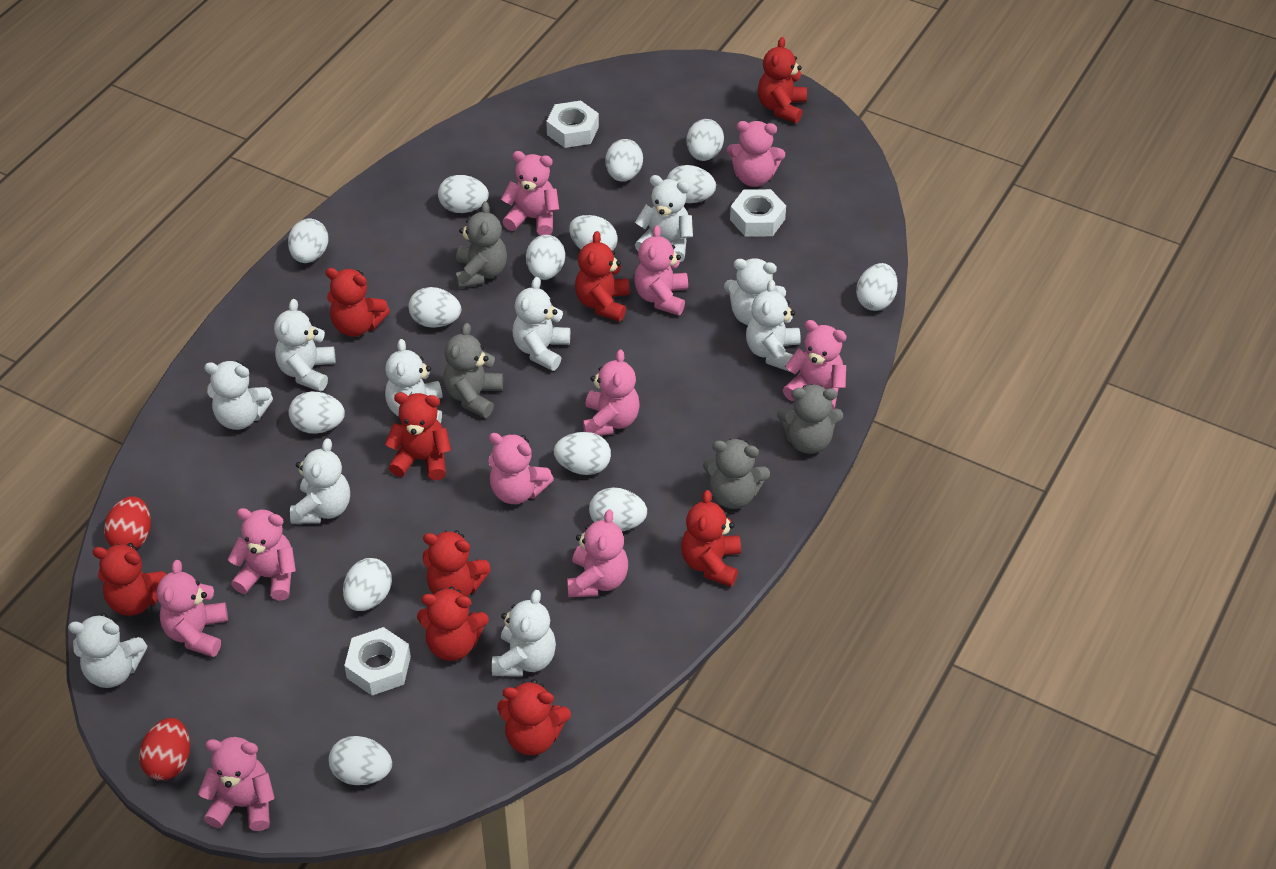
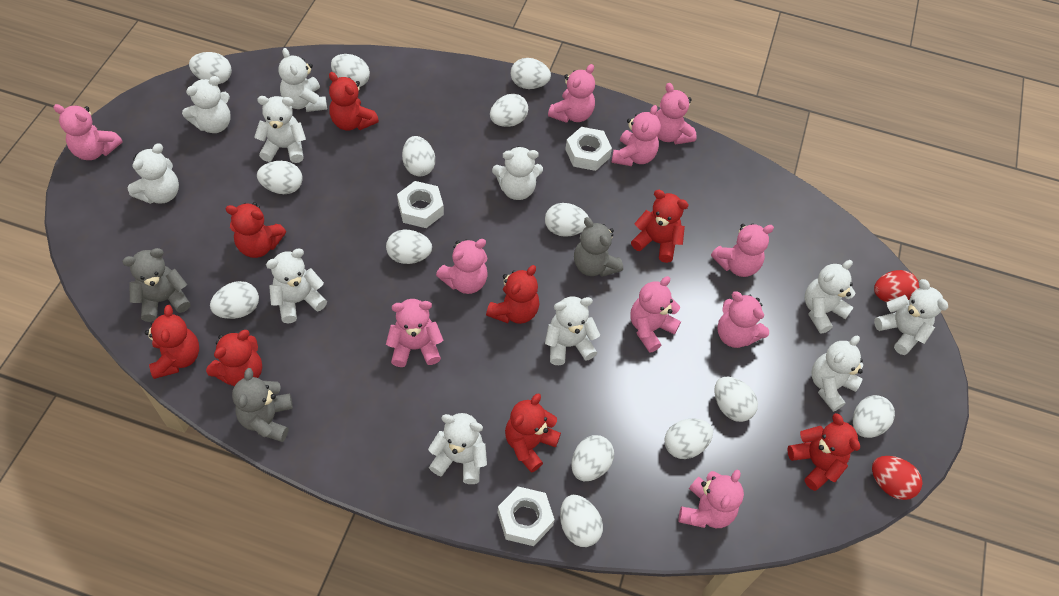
grey teddy bear: [443,323,503,418] [455,201,507,288] [703,438,770,509] [777,384,843,454] = 4 -> [122,248,191,322] [232,368,293,442] [574,217,623,277] = 3
red teddy bear: [92,543,167,616] [325,268,390,337] [385,392,451,480] [417,586,488,661] [423,530,491,597] [497,679,571,755] [575,231,630,322] [681,490,741,587] [758,37,807,123] = 9 -> [145,305,199,379] [206,330,262,386] [226,202,286,258] [329,72,379,131] [486,265,539,324] [505,393,561,473] [631,190,689,263] [787,413,860,491] = 8
white teddy bear: [68,613,147,688] [204,361,273,430] [274,299,335,392] [290,438,350,524] [385,339,443,423] [492,590,556,676] [513,277,570,371] [635,175,693,262] [724,258,786,325] [746,280,801,372] = 10 -> [127,143,179,204] [182,76,231,133] [254,96,306,163] [266,248,327,323] [278,48,327,112] [428,413,487,484] [492,146,543,200] [545,296,600,365] [805,260,855,334] [811,336,863,412] [874,279,948,355] = 11

